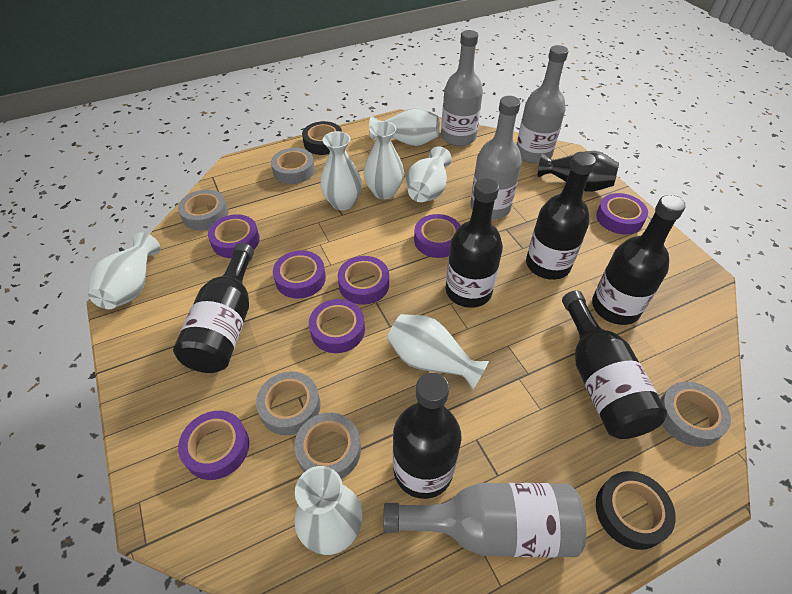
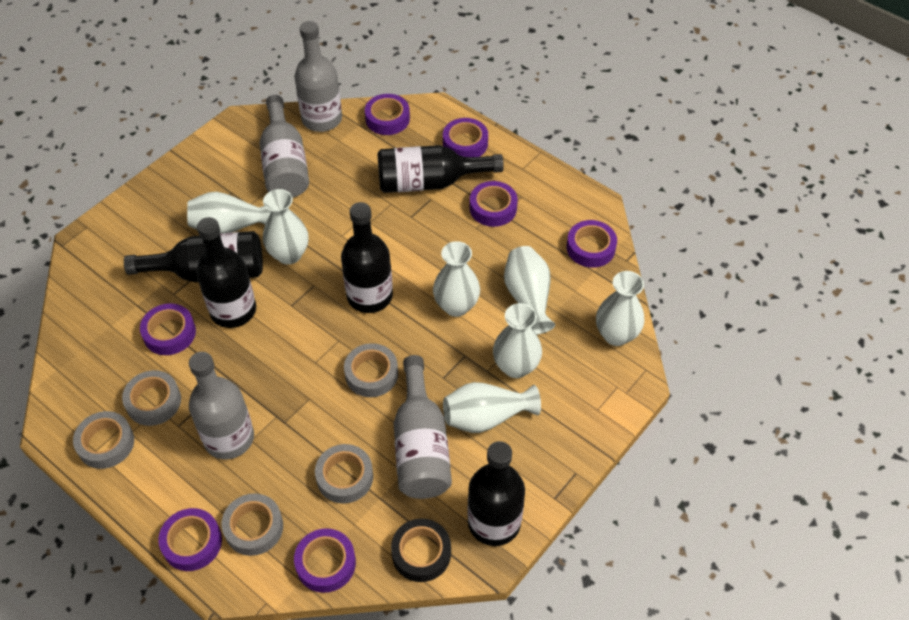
black bottle: [173,243,254,373] [393,373,462,499] [445,178,503,308] [526,152,596,280] [562,290,667,439] [592,195,686,325] = 6 -> [124,231,263,282] [197,217,256,328] [341,202,393,313] [377,145,504,193] [467,441,525,546] = 5
black tape: [302,121,342,155] [596,471,676,550] = 2 -> [391,518,451,582] = 1
black vase: [538,151,619,192] = 1 -> none = 0

